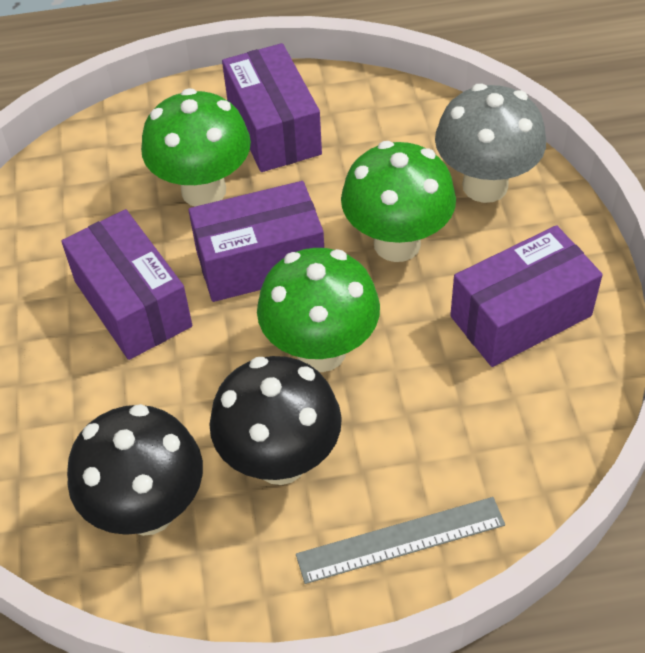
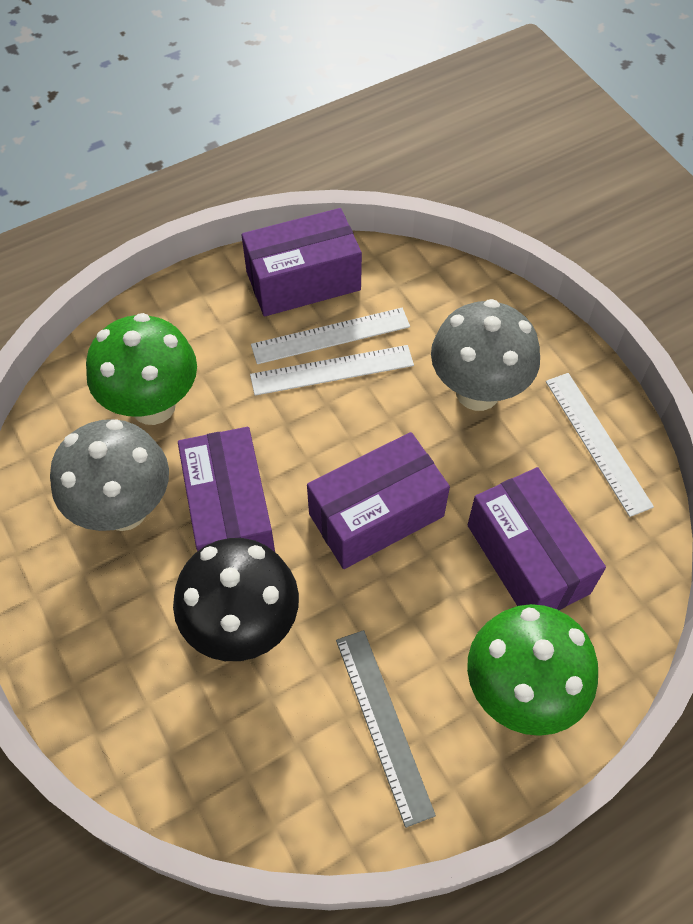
black mushroom: [67,404,203,536] [209,356,342,485] = 2 -> [173,538,299,661] = 1
green mushroom: [141,88,251,206] [257,248,380,372] [341,141,456,262] = 3 -> [86,313,197,425] [467,604,598,736] = 2
grey mushroom: [435,84,546,203] = 1 -> [50,419,169,531] [431,299,540,411] = 2
white ruler: none = 0 -> [250,345,414,396] [251,308,410,364] [546,373,654,517] = 3

